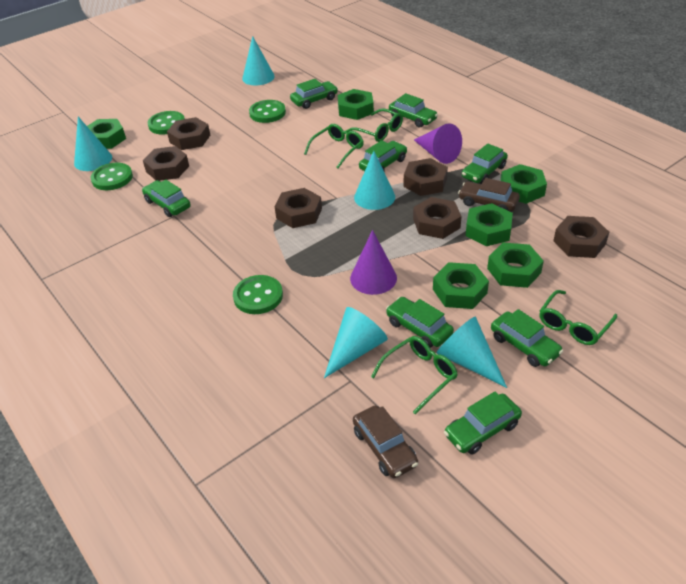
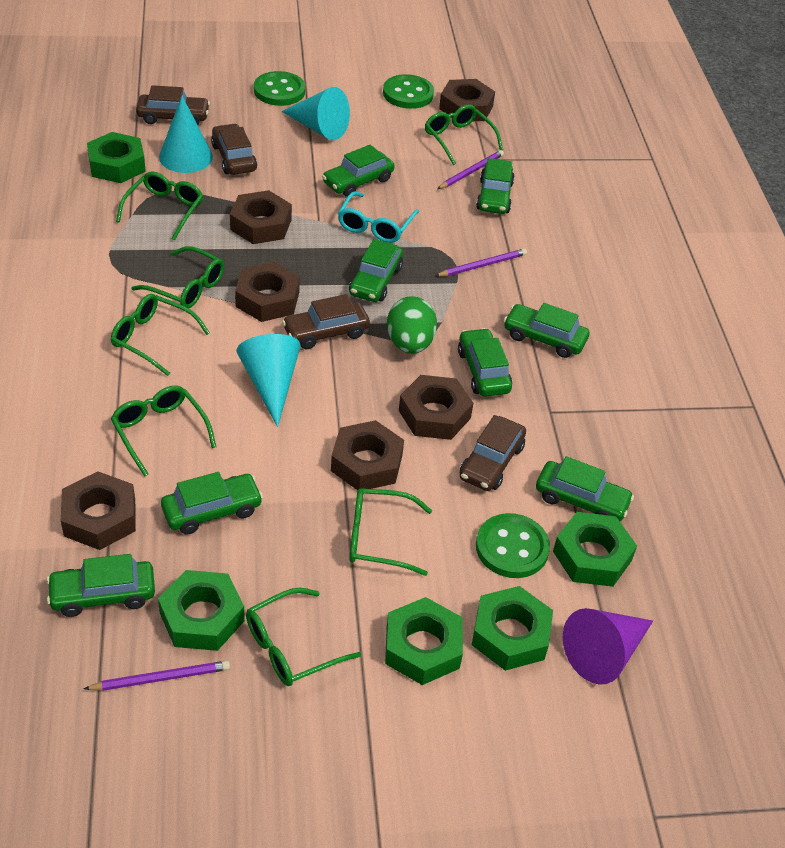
brown car: [353,405,418,478] [458,178,520,211] = 2 -> [136,85,210,125] [211,123,257,175] [282,294,370,349] [460,415,526,491] = 4
green button: [90,163,133,190] [148,111,185,135] [233,275,283,314] [249,100,286,123] = 4 -> [254,71,305,106] [383,74,434,109] [476,513,550,578] = 3
green egg: none = 0 -> [387,296,437,354] = 1
green glasses: [304,124,364,168] [346,108,403,142] [371,336,458,415] [539,290,617,345] = 4 -> [111,294,210,376] [111,385,216,476] [116,171,203,241] [131,246,224,308] [246,588,361,686] [349,488,432,576] [425,104,503,165] = 7
green nut: [87,119,126,149] [338,89,374,120] [433,262,489,309] [465,203,513,246] [487,243,544,288] [500,164,547,204] = 6 -> [87,132,146,183] [158,570,245,651] [385,597,463,685] [472,586,553,671] [553,512,637,587] = 5
purple cone: [350,230,397,295] [414,123,462,164] = 2 -> [563,608,653,685] = 1
purple pencil: none = 0 -> [84,661,230,691] [435,249,527,277] [437,150,504,189] = 3
turquoise cone: [74,117,112,171] [242,36,275,85] [324,307,388,378] [354,151,395,210] [437,317,507,388] = 5 -> [159,96,213,173] [237,334,301,427] [281,87,350,140] = 3
turquoise glasses: none = 0 -> [338,191,419,243] = 1

